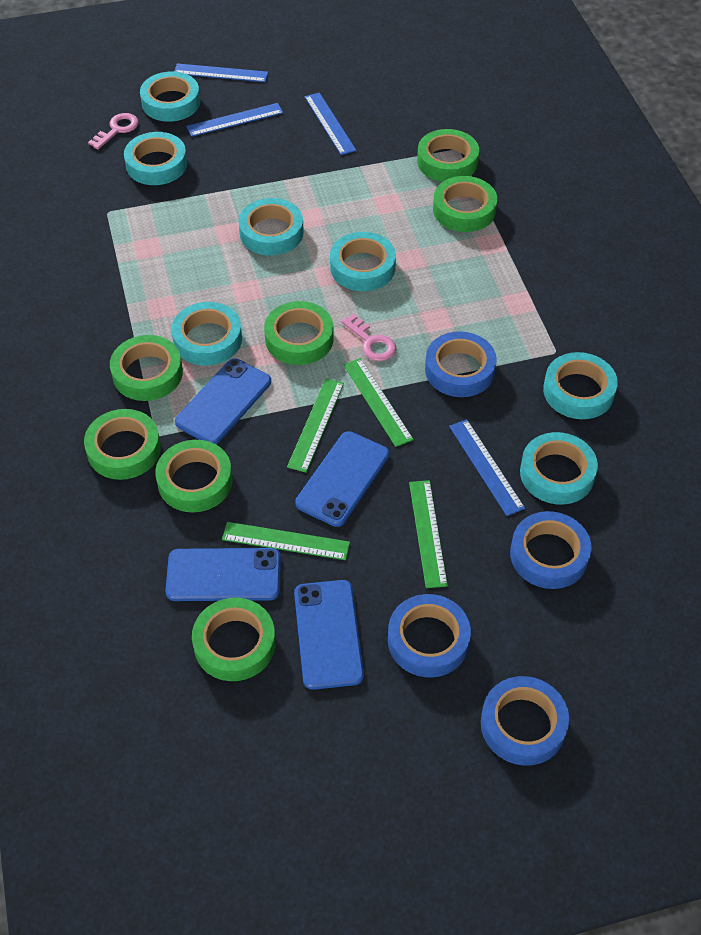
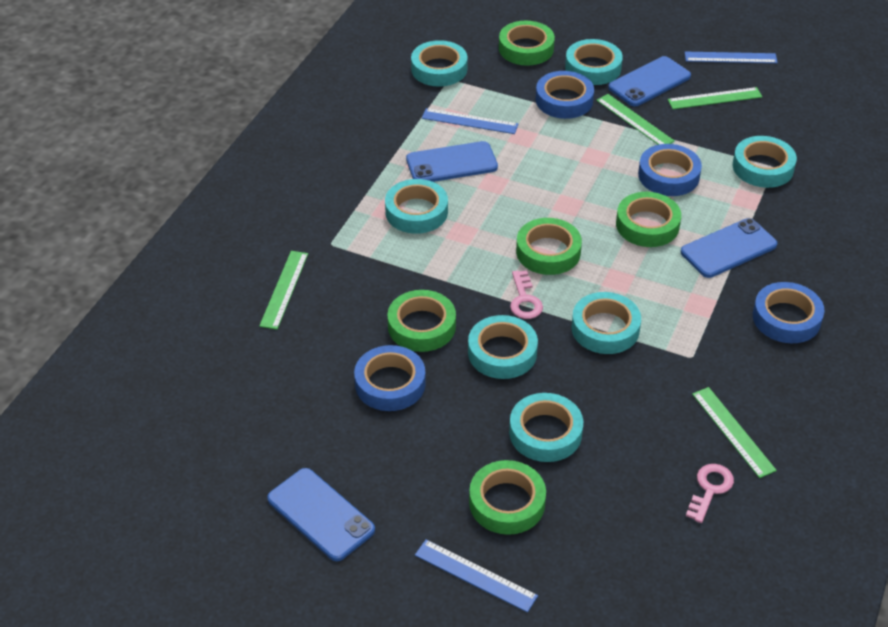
blue ruler: [174,63,268,82] [187,103,283,137] [305,92,356,155] [449,419,525,516] = 4 -> [415,540,538,613] [422,108,518,134] [685,52,778,63] = 3
green tape: [84,409,161,480] [110,335,183,401] [155,440,233,512] [192,598,276,681] [264,301,334,365] [417,129,479,182] [433,176,497,232] = 7 -> [387,290,456,352] [469,460,546,535] [499,21,555,66] [516,218,582,275] [616,192,681,247] = 5

